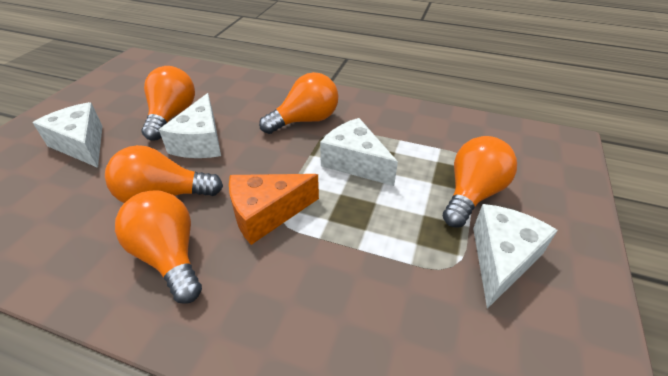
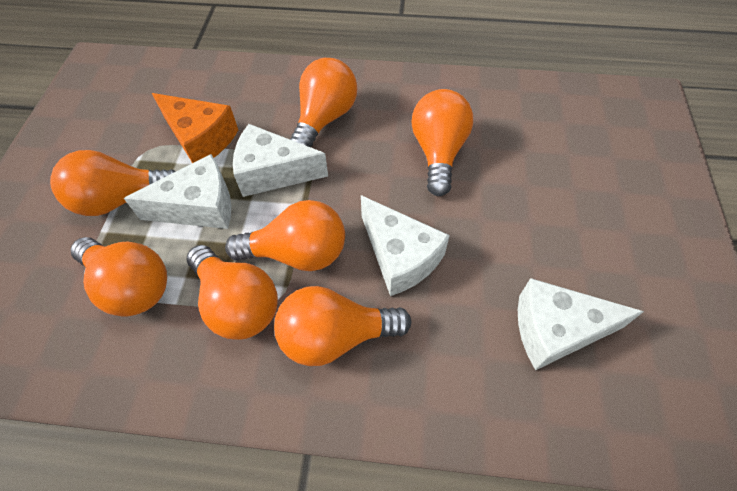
orange light bulb: [105,145,223,203] [115,190,202,304] [142,66,195,141] [259,72,338,134] [443,136,517,227] = 5 -> [50,150,176,216] [71,237,167,316] [187,245,278,340] [225,200,345,271] [274,286,411,366] [290,58,357,147] [412,89,473,196] = 7

